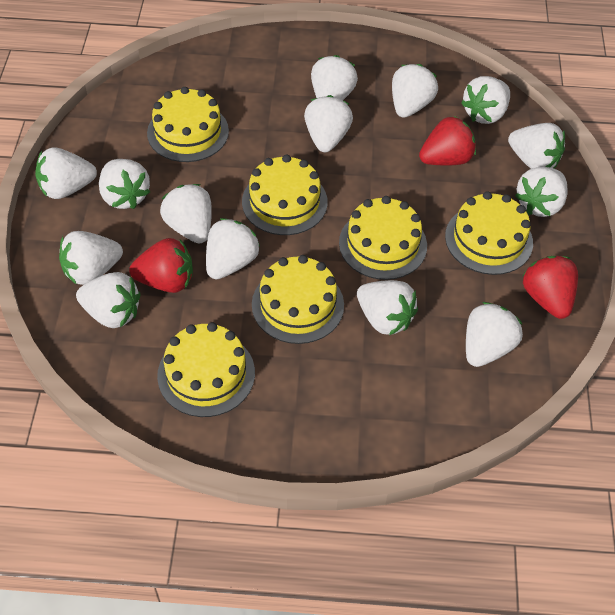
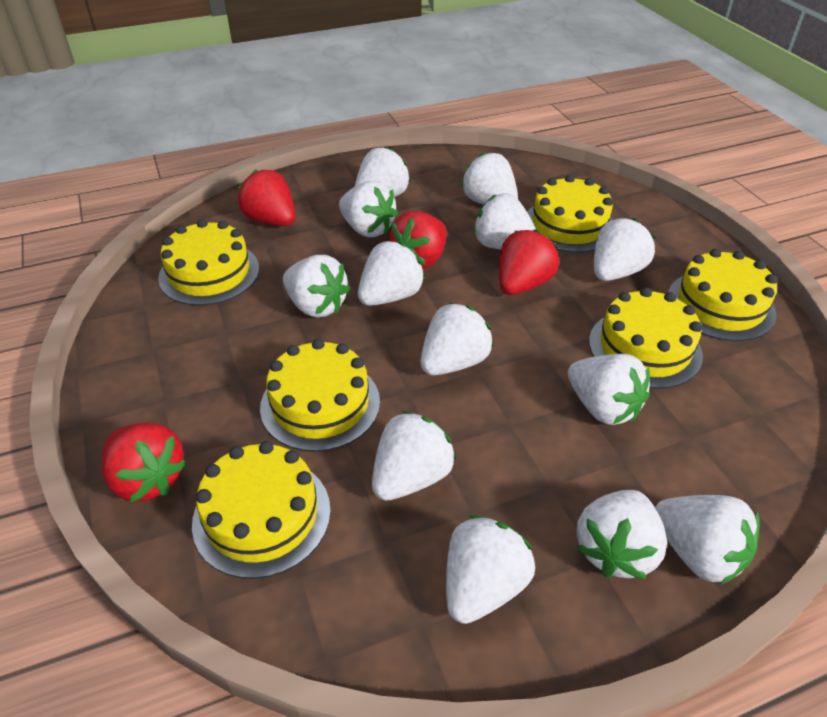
red strawberry: [129,238,193,293] [419,116,476,166] [523,256,578,319] = 3 -> [101,423,187,502] [238,169,295,226] [389,211,447,269] [499,229,559,295] = 4
white strawberry: [35,148,97,199] [59,231,123,285] [76,272,141,328] [99,159,150,209] [160,184,212,244] [206,218,260,279] [304,95,353,152] [311,55,358,100] [357,280,418,335] [392,64,438,118] [461,76,510,124] [466,302,523,367] [508,123,565,169] [515,167,568,217] = 14 -> [283,255,350,318] [339,181,398,237] [355,147,411,197] [358,241,425,306] [372,411,456,501] [420,303,493,375] [446,515,535,624] [461,152,518,205] [473,193,536,249] [568,354,650,425] [576,490,667,579] [594,218,655,281] [655,495,760,585] = 13

